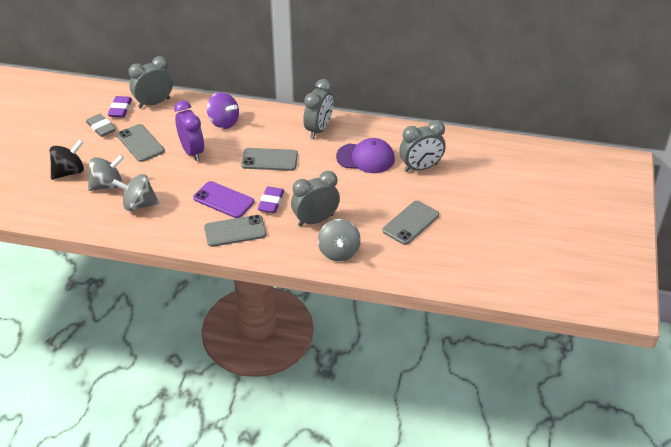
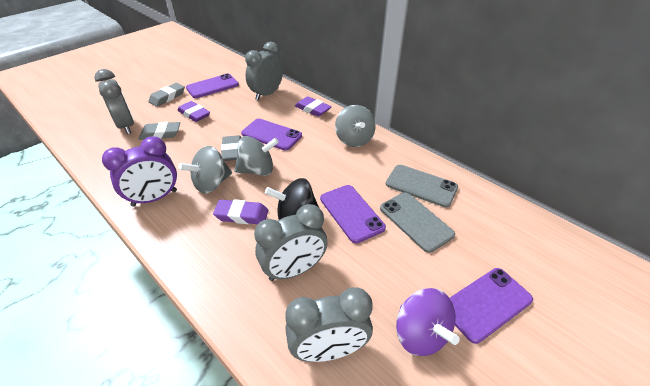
grey eraser: [86,114,116,137] = 1 -> [139,122,180,140] [149,83,185,107] [221,135,241,161] = 3
grey phone: [117,124,164,162] [204,215,266,247] [241,148,298,171] [382,201,439,245] = 4 -> [380,192,455,253] [386,165,458,208] = 2
purple cap: [336,138,395,173] = 1 -> none = 0
purple eraser: [108,96,132,118] [258,186,284,213] = 2 -> [178,101,210,122] [213,199,268,224] [295,96,332,117] = 3
purple phone: [193,181,254,218] = 1 -> [186,74,239,98] [241,119,302,150] [320,185,386,243] [450,268,533,344] = 4

